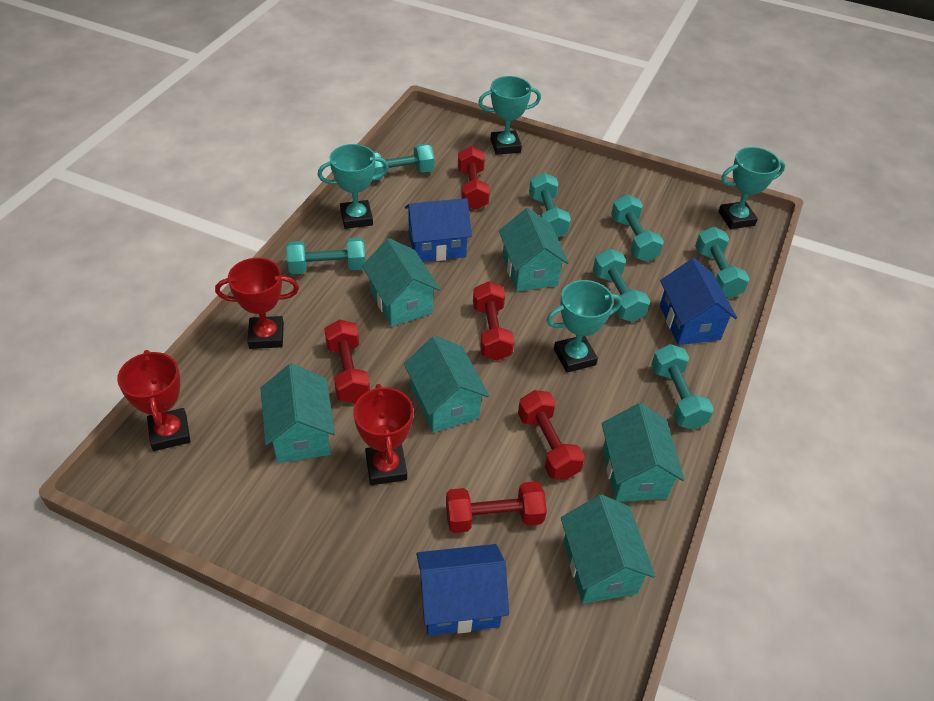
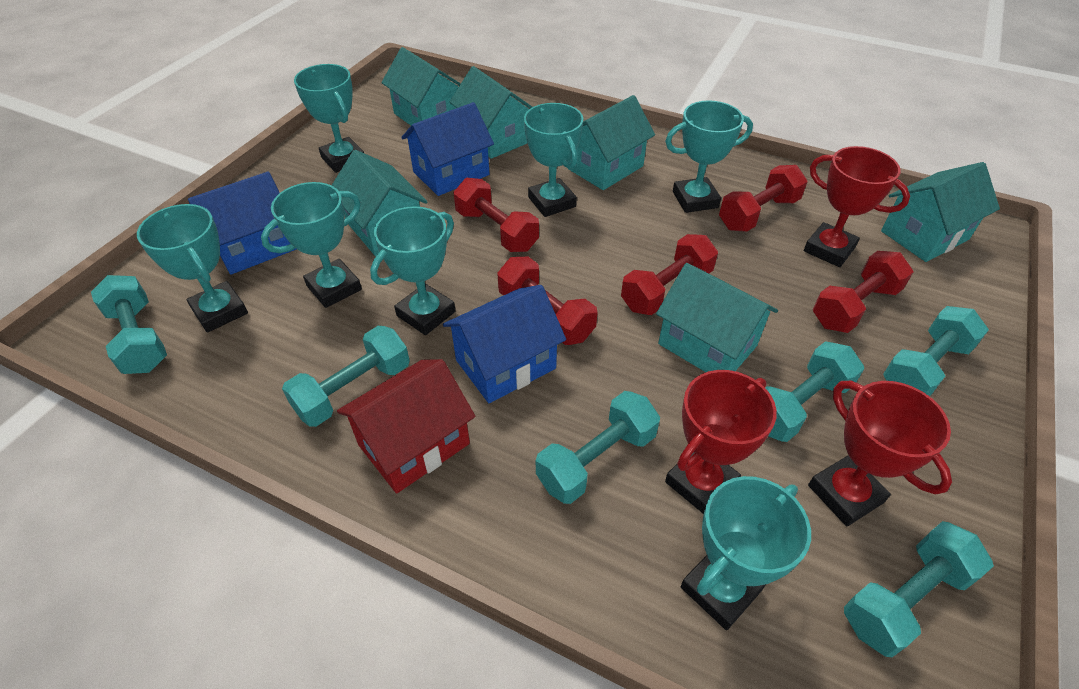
red house: none = 0 -> [337,359,475,493] = 1
turquoise dumbbell: [286,237,365,274] [372,144,435,181] [529,172,571,238] [593,249,650,322] [611,194,664,262] [651,344,714,430] [695,227,750,298] = 7 -> [91,275,167,374] [282,326,410,427] [536,391,660,504] [766,341,864,442] [844,521,994,657] [883,306,989,396] = 6
turquoise trophy: [318,144,389,229] [478,76,541,155] [546,280,622,373] [718,147,785,229] = 4 -> [137,204,248,333] [261,182,362,308] [294,64,364,173] [370,206,455,335] [524,103,583,217] [665,100,753,213] [681,476,811,630] = 7

